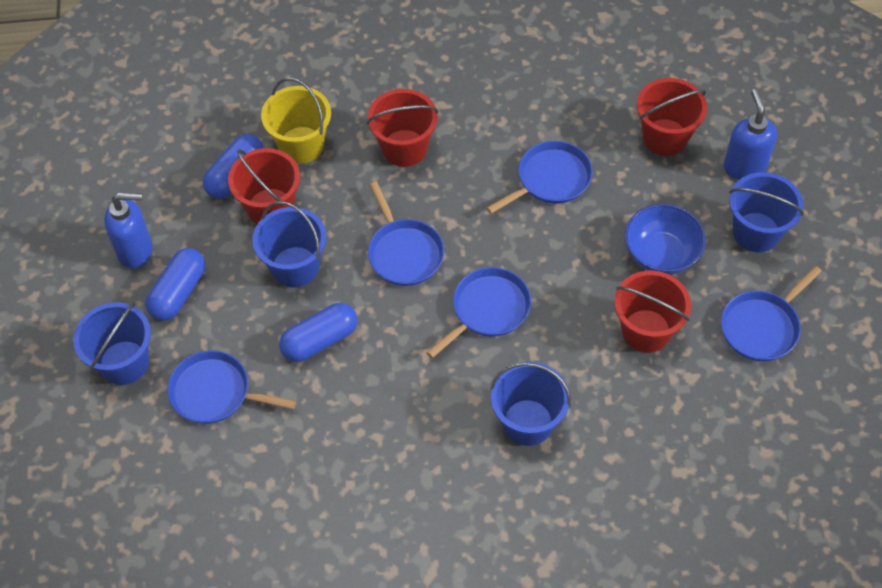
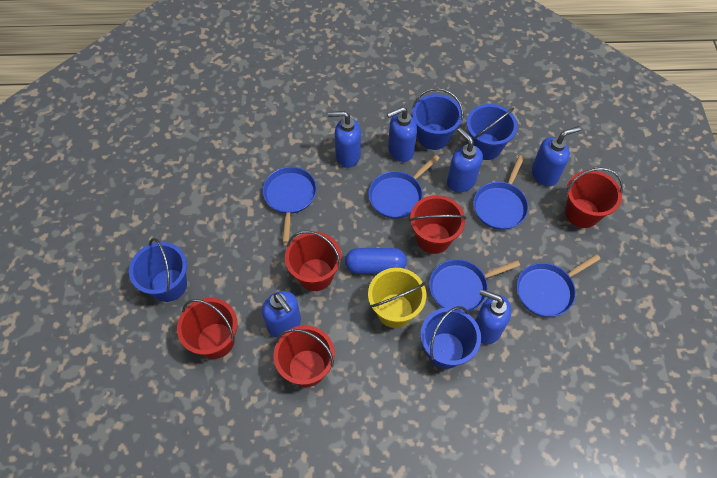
blue bowl: [625,204,706,275] = 1 -> none = 0
blue capsule: [146,248,205,321] [203,134,263,199] [279,303,357,362] = 3 -> [345,248,407,274] = 1
blue soap dispenser: [104,193,153,268] [723,89,777,180] = 2 -> [262,291,301,337] [328,111,361,168] [387,107,417,162] [447,128,483,192] [475,289,512,345] [532,126,581,186] = 6
red bucket: [228,148,300,224] [367,89,439,167] [614,271,691,353] [637,78,707,156] = 4 -> [177,298,238,359] [274,325,335,387] [285,231,342,291] [409,195,467,254] [565,168,623,228] = 5

